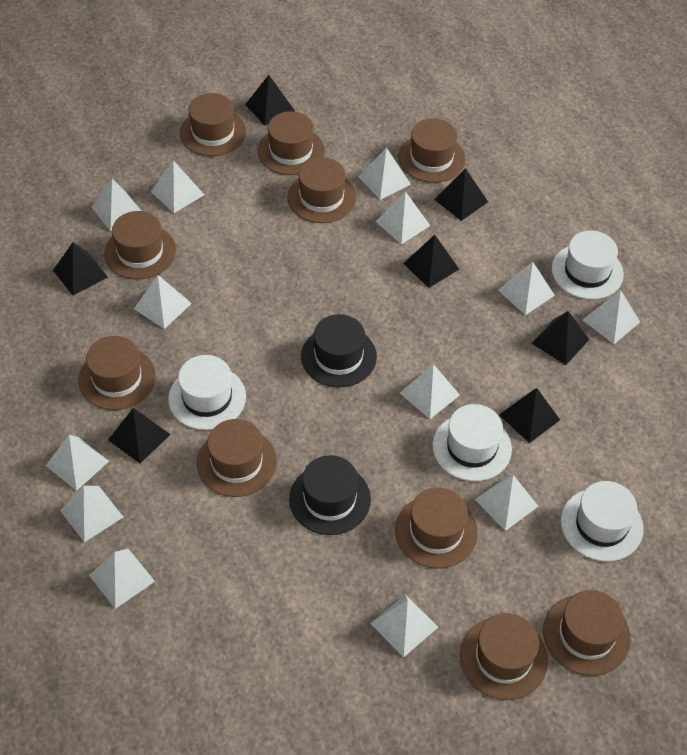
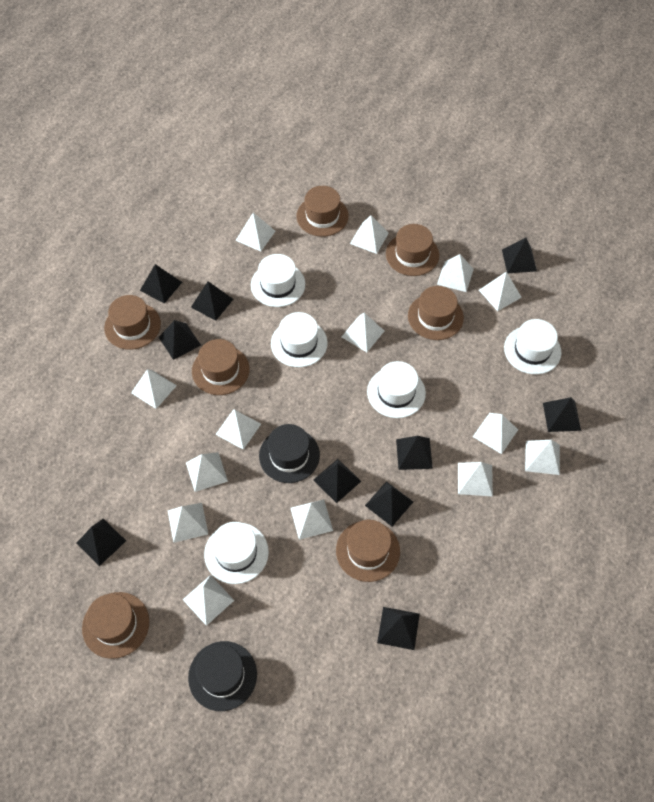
black pyramid: [53,242,108,295] [108,408,171,464] [245,75,295,125] [403,235,459,288] [434,168,488,221] [499,388,560,443] [532,311,589,365] = 7 -> [76,519,126,566] [140,264,182,304] [159,320,201,360] [191,281,233,321] [313,459,361,503] [365,481,413,526] [377,607,420,650] [396,436,433,470] [502,238,537,273] [543,397,581,432] = 10
brown hat: [78,336,156,410] [104,211,176,280] [180,93,246,156] [197,419,277,497] [258,111,325,175] [287,157,356,223] [395,487,478,568] [398,119,466,183] [460,613,548,700] [543,590,631,676] = 10 -> [82,592,149,659] [104,295,161,350] [192,339,250,395] [297,186,349,237] [336,520,400,582] [386,224,439,276] [408,286,464,340] = 7
white hat: [168,355,246,430] [433,404,512,481] [552,231,624,299] [561,481,644,562] = 4 -> [204,522,269,584] [251,254,305,307] [271,312,328,367] [367,361,426,418] [504,319,561,375] = 5
white pyramid: [46,435,109,491] [60,486,123,542] [89,549,155,609] [92,179,141,231] [134,275,192,329] [151,160,204,213] [358,148,411,200] [370,594,438,657] [376,191,430,244] [400,364,460,419] [475,475,538,531] [498,262,555,315] [583,290,640,344] = 13 -> [131,369,177,409] [168,503,208,543] [183,575,234,626] [186,452,228,492] [215,409,261,450] [235,213,276,251] [291,499,333,540] [341,313,384,352] [350,215,389,254] [437,254,474,292] [458,462,493,497] [473,413,518,454] [479,272,522,311] [525,440,560,475] = 14

